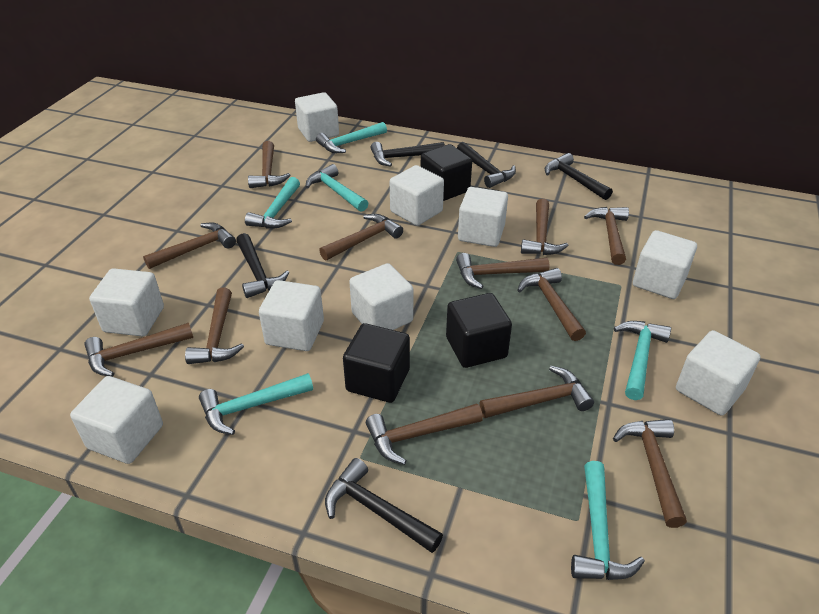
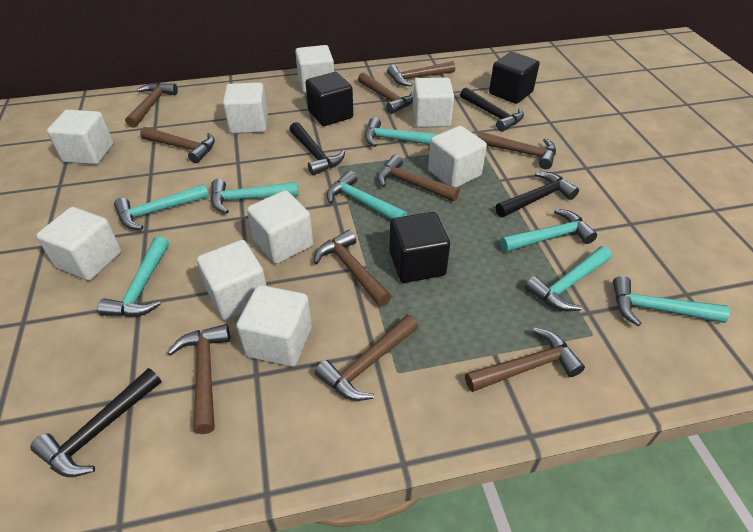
black hammer: [236,233,290,298] [325,458,443,553] [371,142,445,167] [457,142,516,188] [545,153,613,200] = 5 -> [31,368,161,477] [289,122,345,175] [460,87,524,132] [495,172,579,217] = 4
brown hammer: [84,323,193,377] [143,222,236,269] [185,288,244,364] [248,141,290,188] [319,214,403,261] [366,403,483,465] [456,253,549,289] [479,366,594,418] [517,268,586,341] [521,199,569,255] [584,207,629,265] [613,419,687,528] = 12 -> [125,83,178,128] [140,127,215,163] [167,324,230,434] [314,230,392,306] [315,315,418,401] [358,72,413,114] [377,155,459,202] [387,61,455,86] [465,328,585,392] [478,131,556,169] = 10
turquoise hammer: [199,373,313,435] [245,177,300,229] [306,164,368,212] [316,122,387,153] [571,461,645,580] [614,321,671,400] = 6 -> [98,236,169,317] [114,184,209,230] [211,179,298,214] [327,171,407,219] [365,117,438,147] [500,209,597,252] [525,246,612,311] [613,276,730,326] = 8

